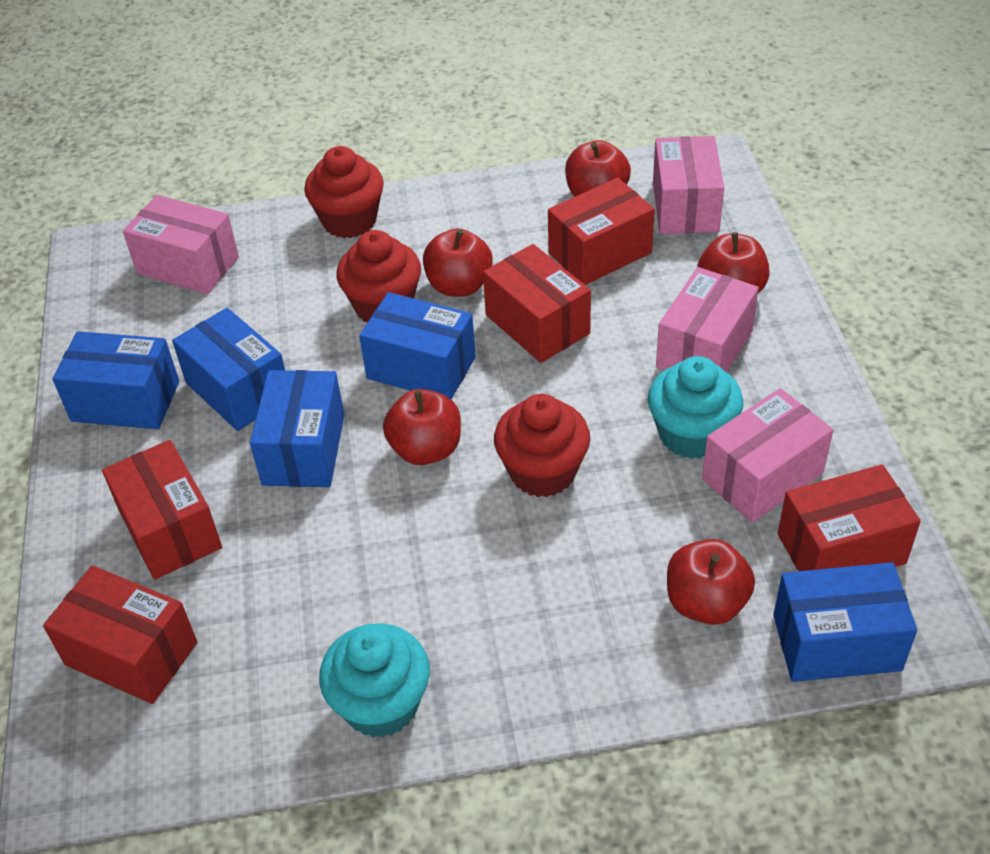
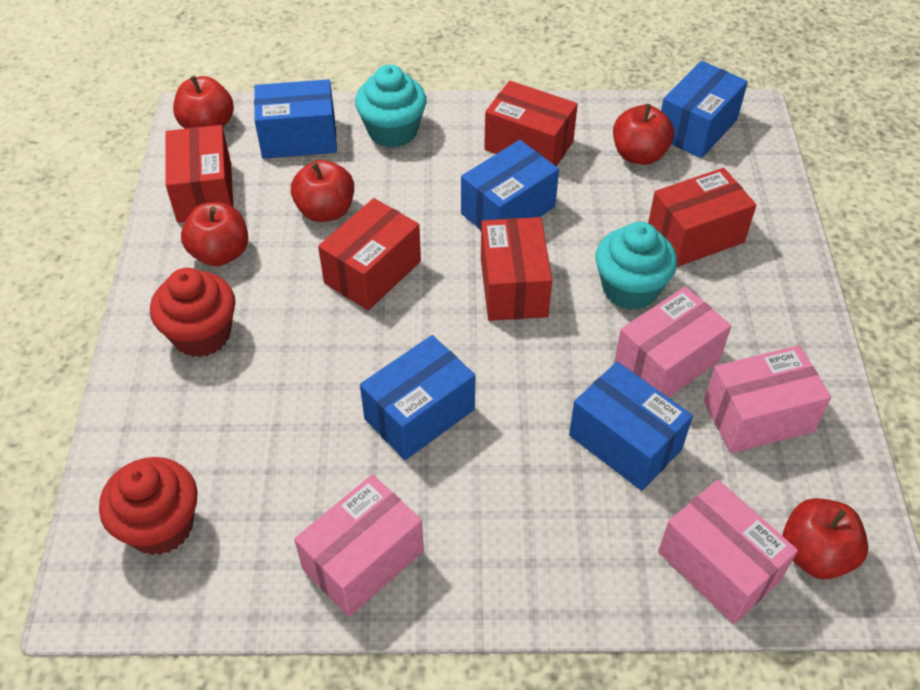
red cupcake: [304,146,384,238] [337,230,421,322] [494,394,590,497] = 3 -> [99,457,198,555] [150,268,235,357] = 2

